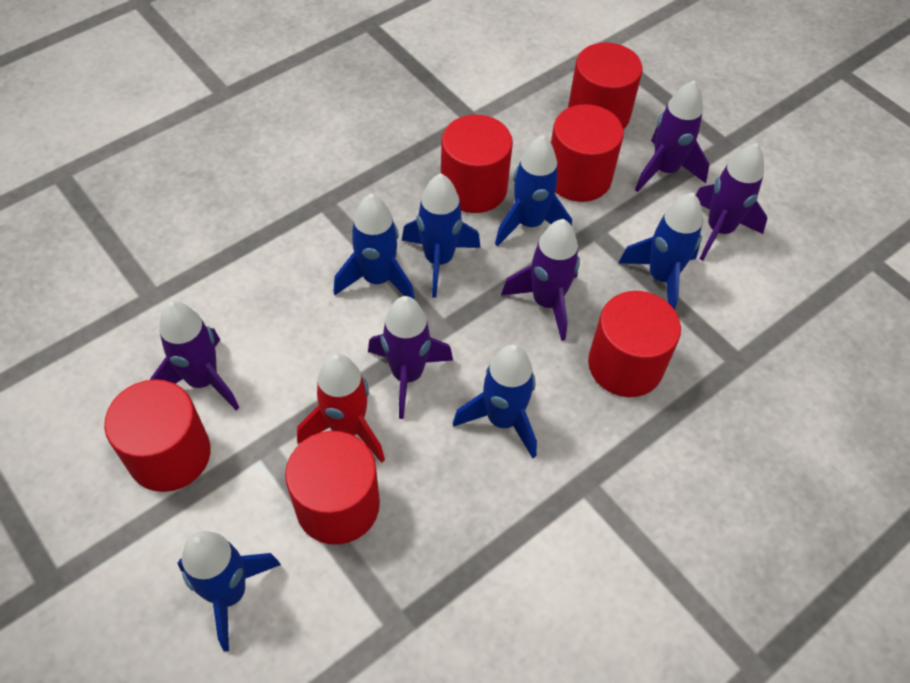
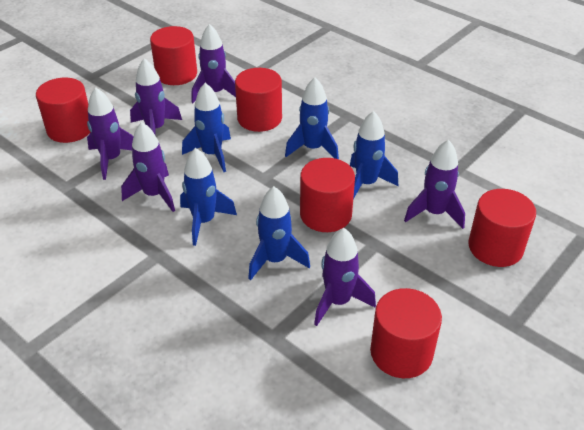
blue rocket: [178,531,281,651] [333,194,415,300] [402,174,481,298] [453,344,537,458] [495,135,572,246] [618,193,703,310] = 6 -> [180,148,237,246] [182,83,231,172] [248,186,310,280] [285,77,339,159] [350,111,398,199] = 5
purple rocket: [150,301,239,410] [368,296,453,419] [501,219,580,341] [635,80,710,192] [696,143,767,260] = 5 -> [87,87,134,180] [121,122,175,212] [130,58,182,136] [191,24,236,103] [314,228,376,326] [404,140,465,229] = 6
red rocket: [297,354,385,463] = 1 -> none = 0

